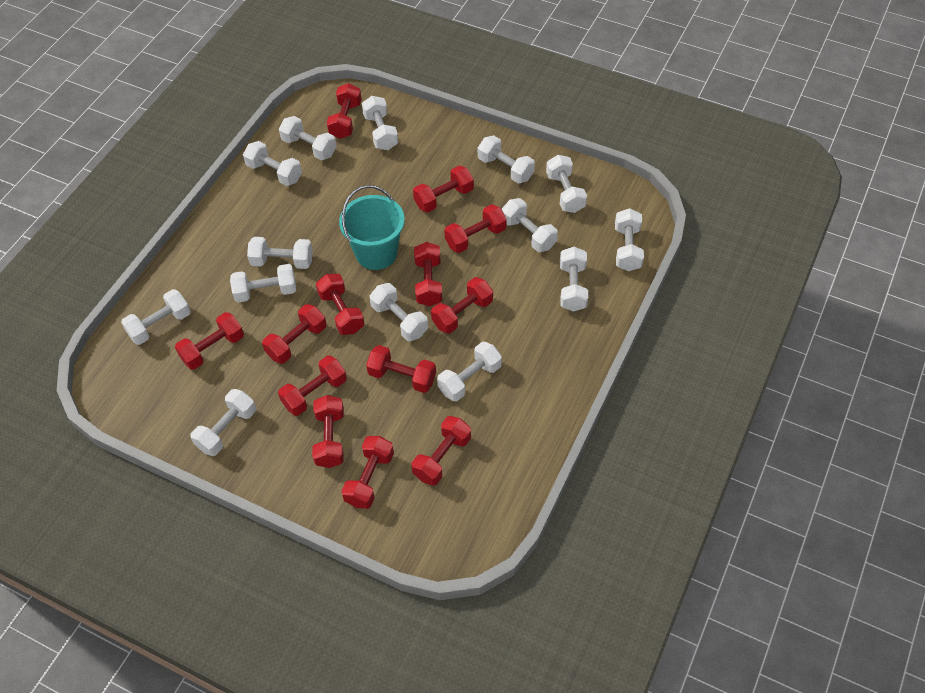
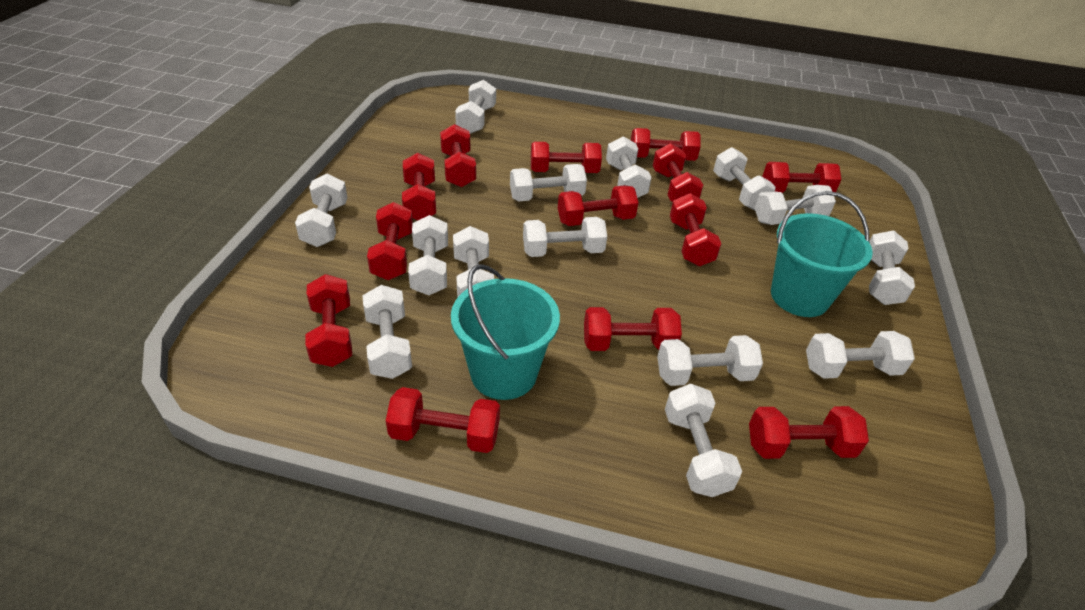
turquoise bucket: [339,185,405,270] = 1 -> [451,264,560,400] [771,191,873,317] = 2

